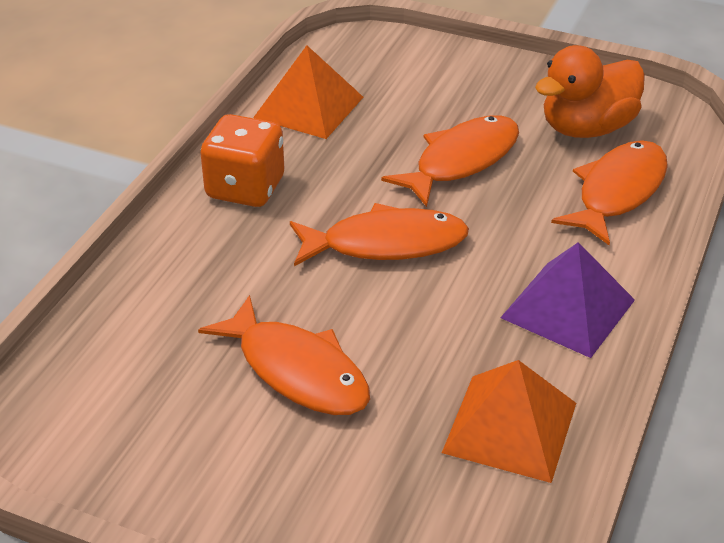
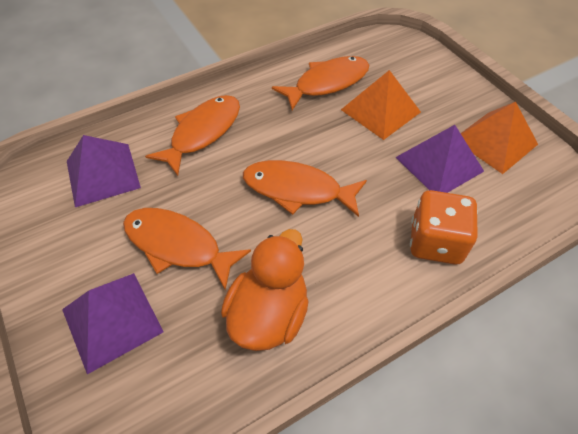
purple pyramid: [500,242,635,358] = 1 -> [62,273,163,374] [67,135,141,207] [395,125,484,193] = 3

